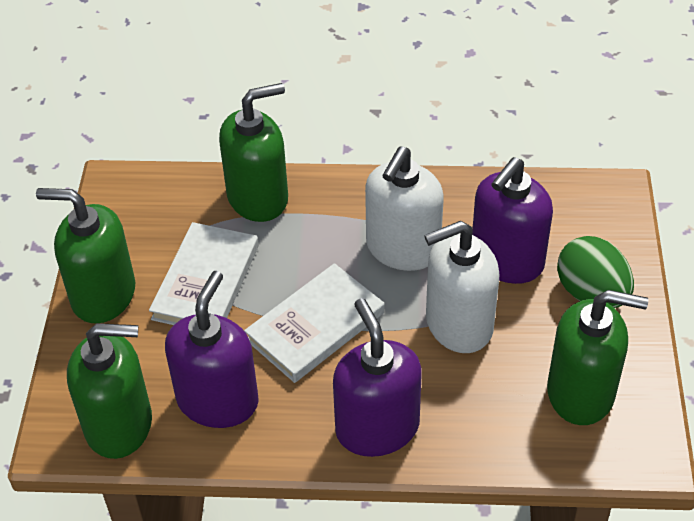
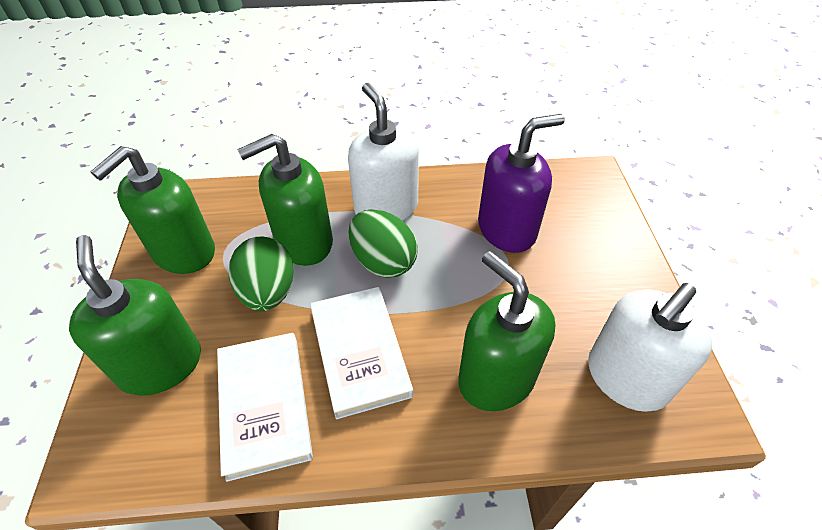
green egg: [557,236,634,308] = 1 -> [229,236,294,311] [349,209,418,278] = 2
purple soap dispenser: [165,271,259,428] [333,298,422,457] [472,157,553,284] = 3 -> [478,114,565,253] = 1

